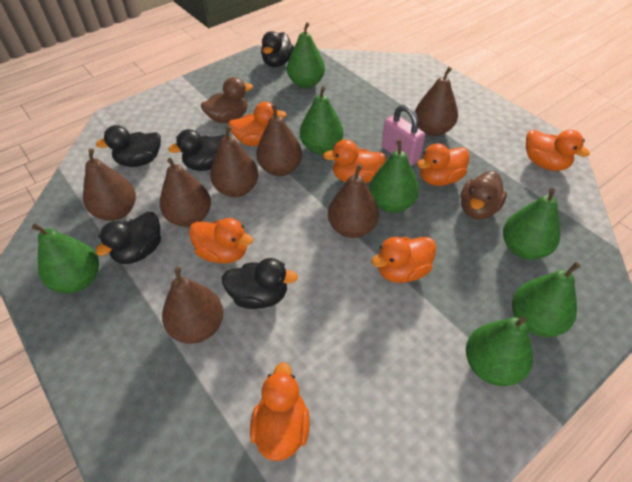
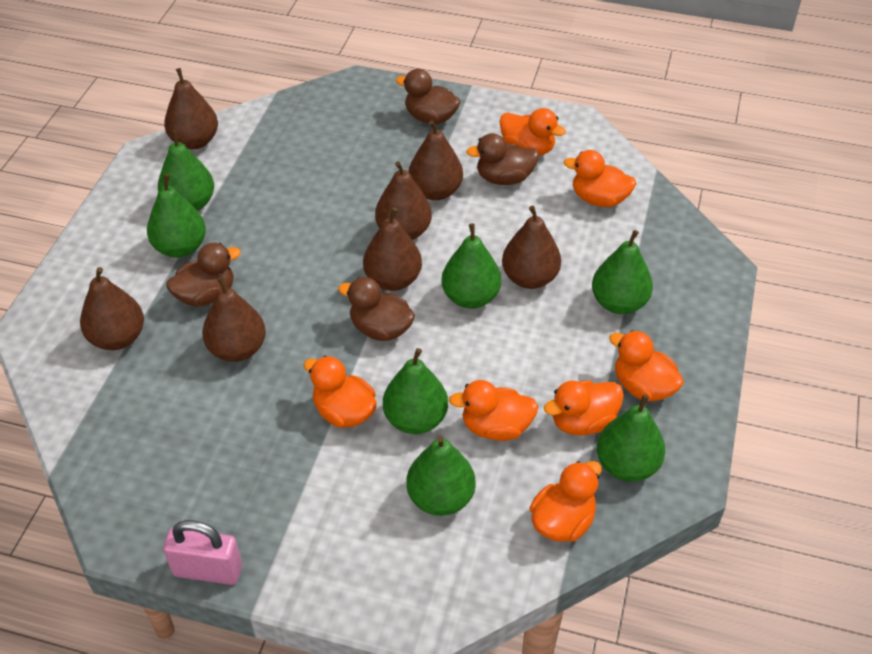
black duck: [95,212,161,264] [96,125,161,167] [168,129,226,171] [222,258,298,309] [261,31,294,67] = 5 -> none = 0
brown duck: [201,77,253,123] [461,171,507,219] = 2 -> [166,243,241,307] [338,277,415,341] [396,69,461,124] [466,133,539,185] = 4

